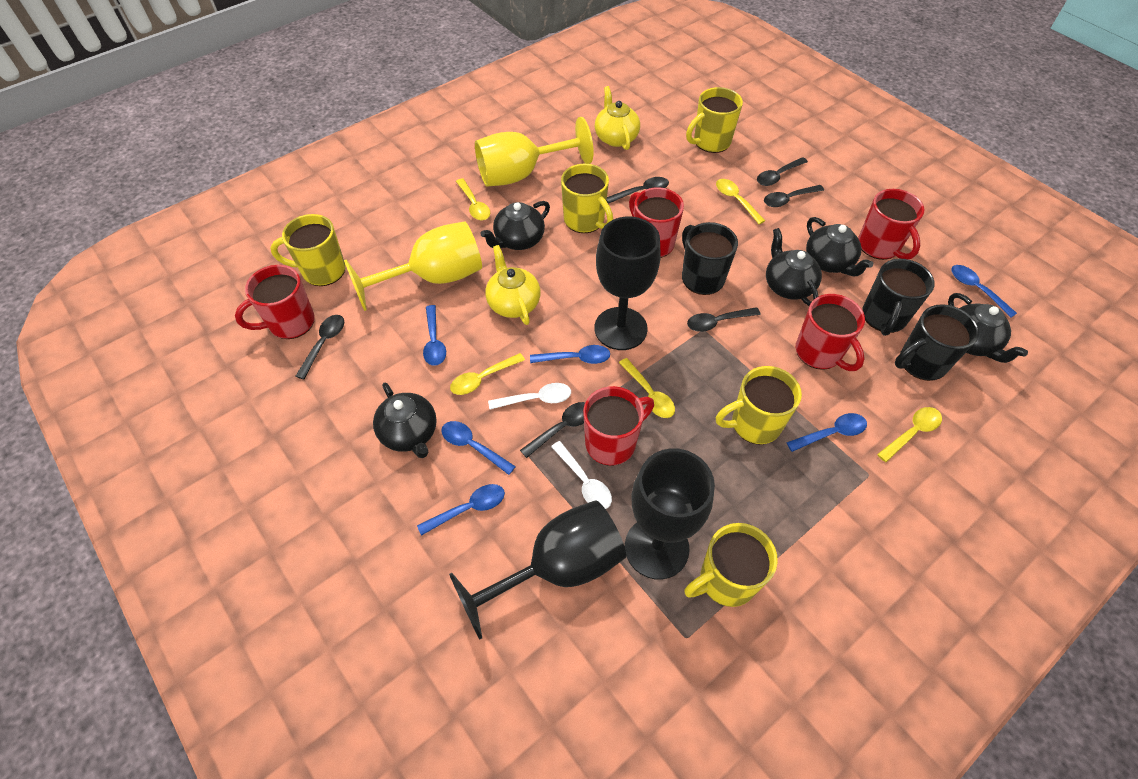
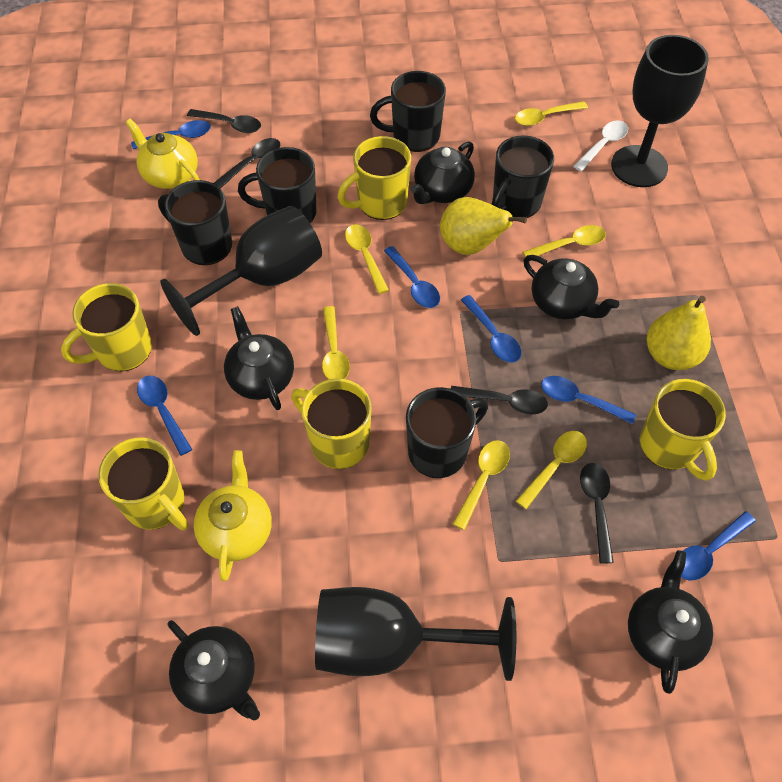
black mug: [682,222,738,295] [862,259,934,336] [895,304,979,381] = 3 -> [158,180,232,265] [238,147,317,224] [370,71,446,152] [406,387,488,478] [492,136,554,218] = 5
black spoon: [295,315,344,379] [520,402,585,458] [607,177,669,204] [687,307,761,332] [757,157,808,186] [764,185,824,207] = 6 -> [187,109,261,133] [214,138,280,189] [451,386,548,415] [580,463,614,563] = 4
red mug: [235,265,315,339] [583,386,654,466] [629,187,684,258] [796,294,865,371] [858,189,925,260] = 5 -> none = 0
white spoon: [488,383,571,410] [551,441,612,509] = 2 -> [573,120,628,171] = 1
yellow goblet: [344,221,482,311] [475,117,594,187] = 2 -> none = 0
yellow pear: none = 0 -> [440,197,527,255] [647,296,711,370] = 2
yellow spoon: [450,353,525,395] [456,178,490,220] [619,358,675,418] [716,179,765,224] [877,407,942,462] = 5 -> [322,306,350,379] [345,224,389,294] [453,440,510,530] [515,101,588,126] [516,431,587,509] [523,225,606,257] = 6

